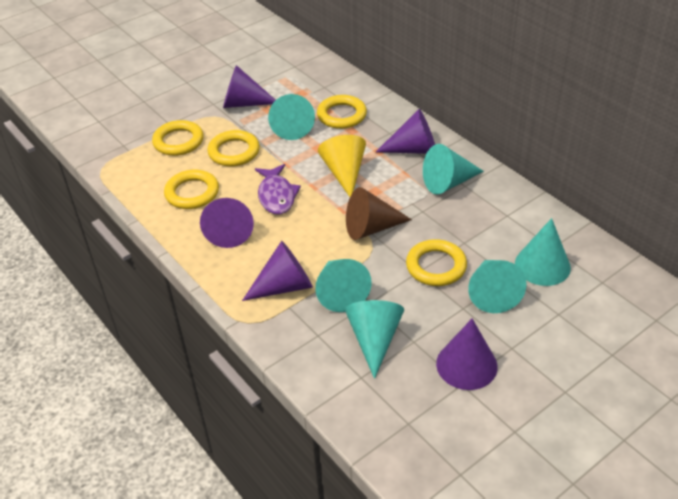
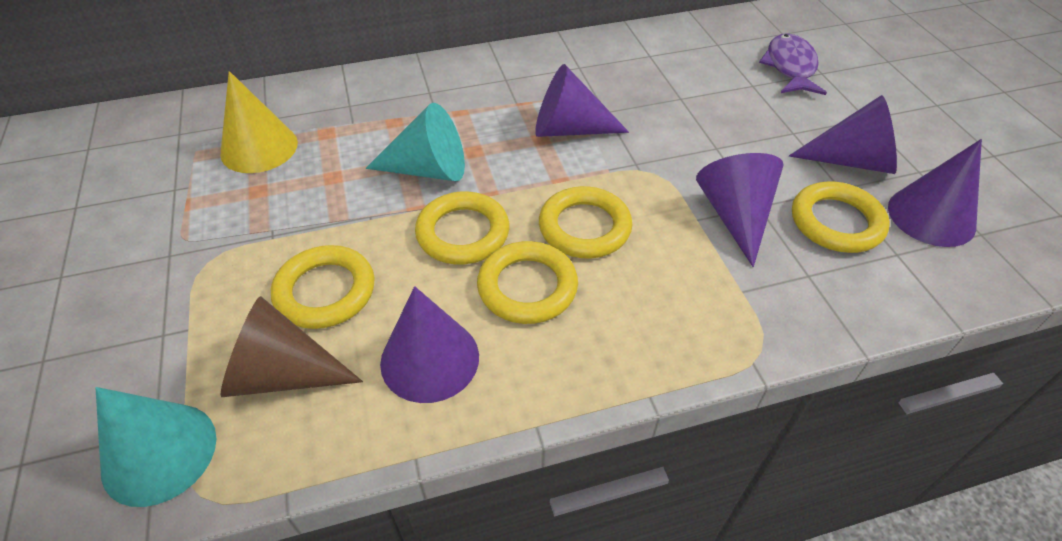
turquoise cone: [268,94,315,140] [315,259,372,312] [345,300,404,379] [423,144,484,195] [468,260,527,313] [515,218,571,286] = 6 -> [95,387,217,507] [366,103,465,181] = 2

